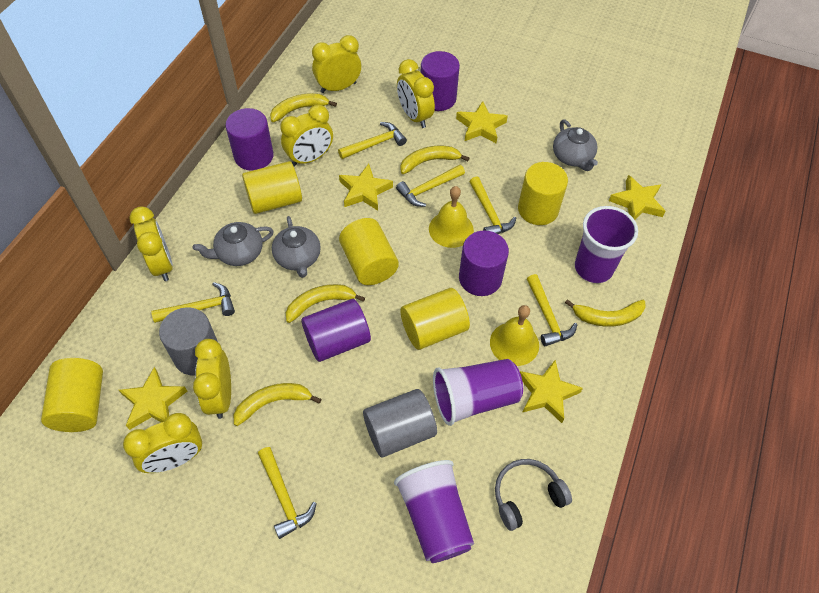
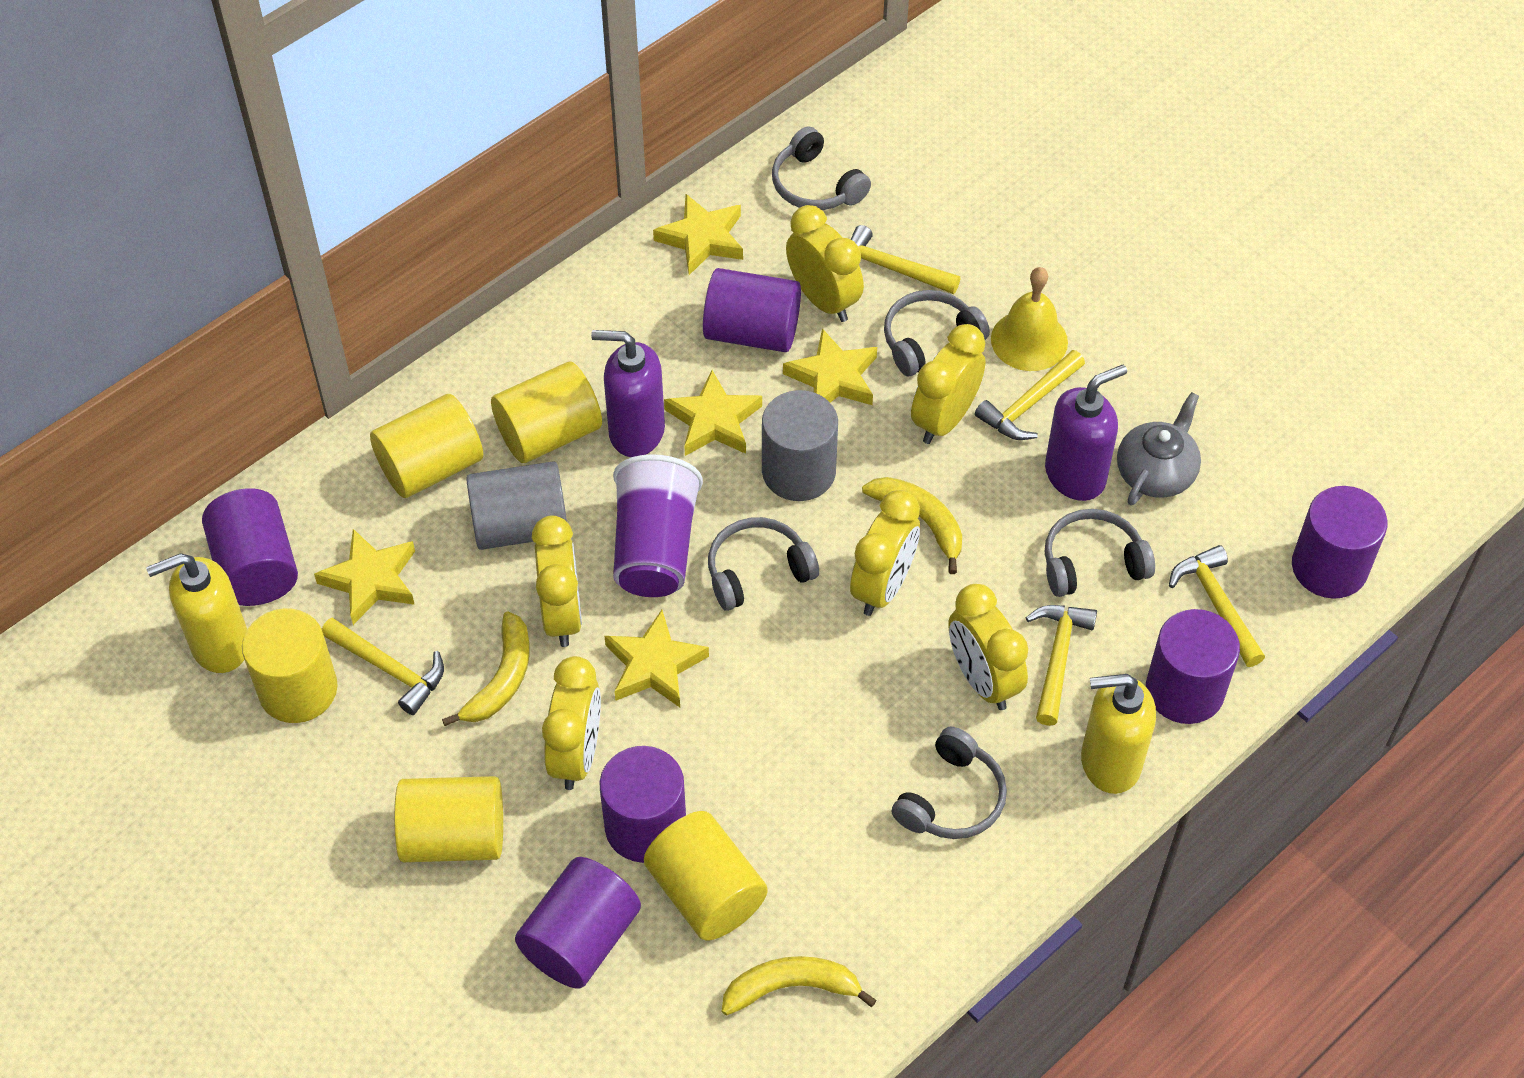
grey headphones: [495,459,572,531] = 1 -> [708,517,819,611] [772,126,871,210] [884,290,990,376] [892,727,1007,839] [1045,509,1155,597] = 5
grey teapot: [193,222,274,266] [272,216,321,278] [553,120,598,171] = 3 -> [1117,392,1201,505] = 1
purple cup: [394,460,474,563] [433,359,523,426] [575,206,638,283] = 3 -> [613,454,703,597] = 1
purple cylinder: [225,108,274,171] [302,299,371,362] [421,51,460,111] [459,231,509,296] = 4 -> [202,488,298,606] [515,857,641,989] [600,746,686,863] [703,268,801,352] [1146,609,1240,724] [1292,486,1388,599] = 6
purple soap dispenser: none = 0 -> [591,330,665,457] [1045,365,1127,501] = 2
yellow banana: [234,383,321,426] [270,93,337,122] [286,284,365,323] [400,146,469,174] [565,299,646,327] = 5 -> [442,612,530,726] [722,956,877,1016] [862,477,962,574] = 3
yellow bell: [429,186,474,248] [490,305,539,366] = 2 -> [991,267,1068,371] = 1
yellow hammer: [151,282,235,323] [258,447,317,539] [338,122,407,159] [396,165,465,207] [470,176,516,234] [527,274,577,346] = 6 -> [322,618,444,715] [851,225,961,294] [975,350,1085,440] [1026,605,1097,726] [1169,545,1265,667] = 5
yellow soap dispenser: none = 0 -> [146,553,247,673] [1081,674,1156,794] = 2

